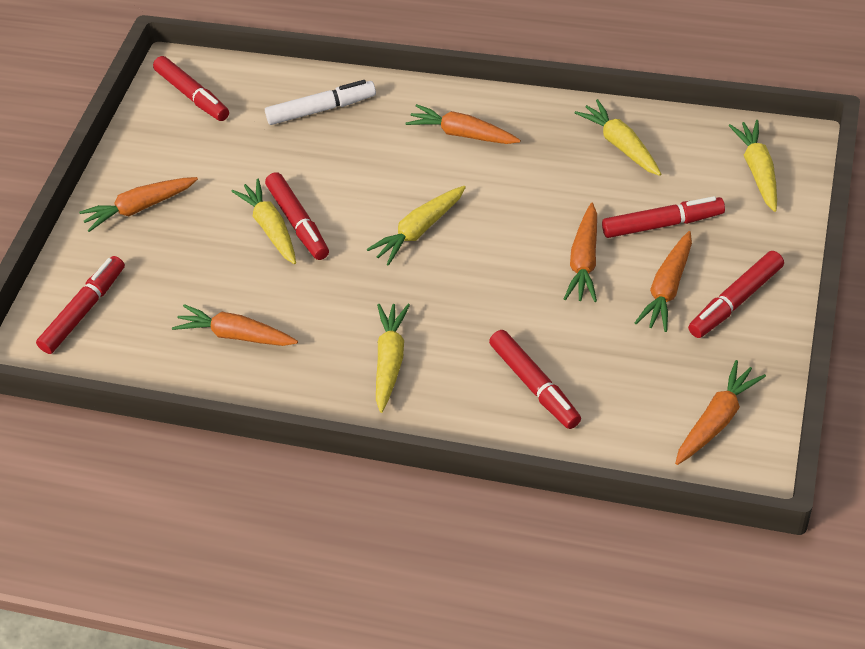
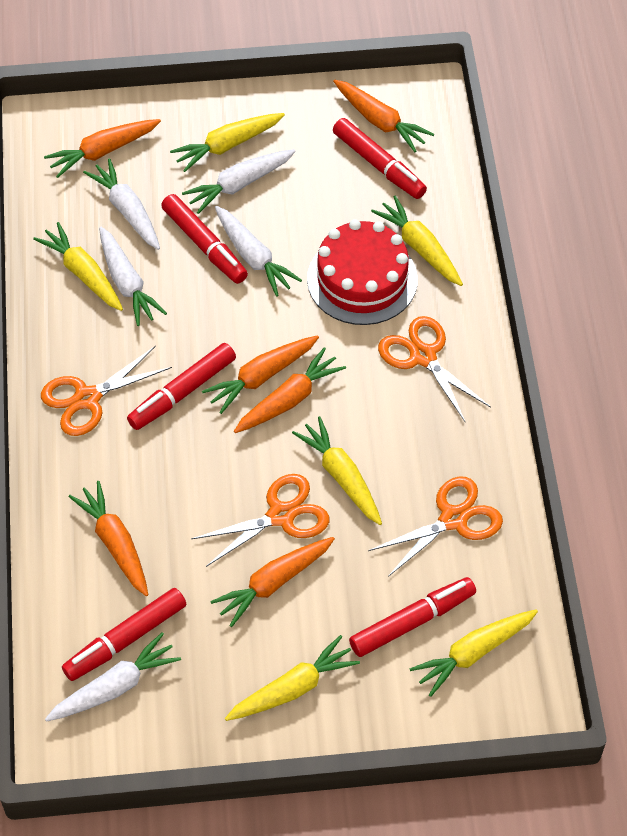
orange scissors: none = 0 -> [41,346,172,436] [191,474,329,567] [368,476,503,577] [378,316,491,423] = 4
red cake: none = 0 -> [307,219,418,325] = 1
red marker: [36,256,125,354] [153,56,229,121] [265,172,329,260] [489,330,581,429] [602,196,725,238] [688,251,784,338] = 6 -> [62,588,186,681] [127,343,236,430] [161,194,248,284] [333,118,427,199] [349,577,476,657] = 5
white carrot: none = 0 -> [45,632,181,722] [83,158,160,250] [99,227,167,326] [182,149,296,214] [215,206,302,297] = 5
white marker: [265,80,376,125] = 1 -> none = 0
yellow carrot: [231,179,296,264] [367,186,466,266] [376,304,410,413] [575,99,661,176] [728,120,777,212] = 5 -> [33,222,123,311] [170,113,285,172] [225,635,360,721] [292,416,382,525] [371,196,463,286] [409,610,538,697] = 6

